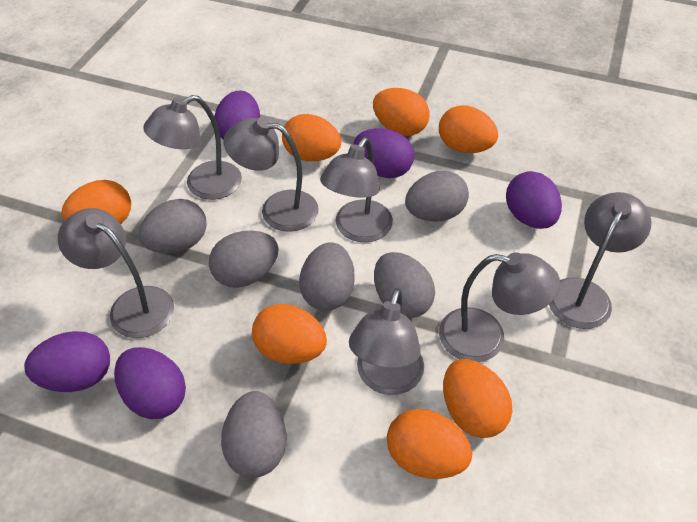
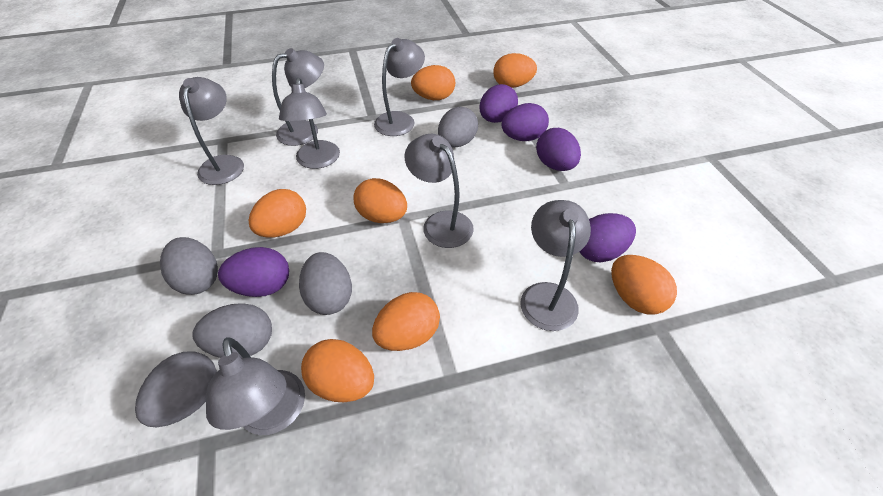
grey egg: [139,199,207,253] [209,231,279,288] [221,391,286,478] [299,242,355,311] [374,252,435,318] [405,171,469,222] = 6 -> [135,351,217,427] [160,237,218,295] [192,303,272,358] [299,252,352,315] [438,107,478,147] = 5

